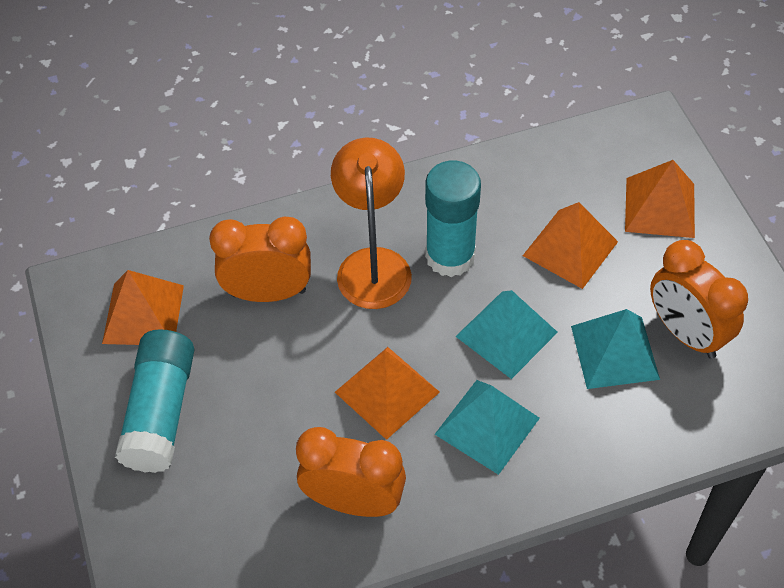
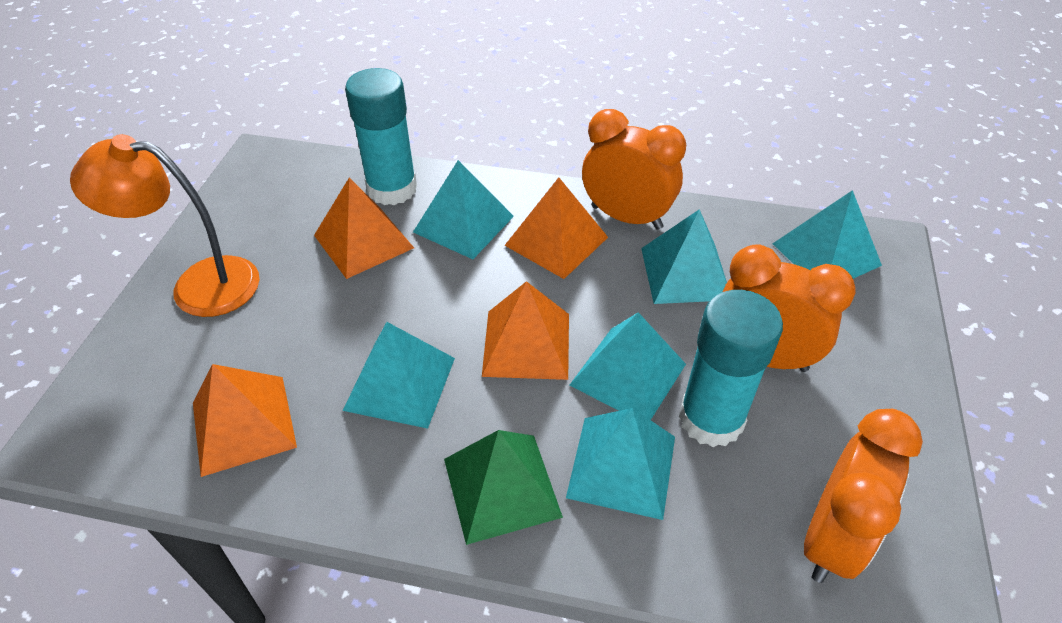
green pyramid: none = 0 -> [444,430,563,545] = 1
turquoise pyramid: [434,380,540,475] [455,290,558,379] [571,309,660,389] = 3 -> [343,322,455,429] [413,160,514,259] [566,408,675,520] [570,312,686,420] [641,209,727,304] [773,190,882,279] = 6

